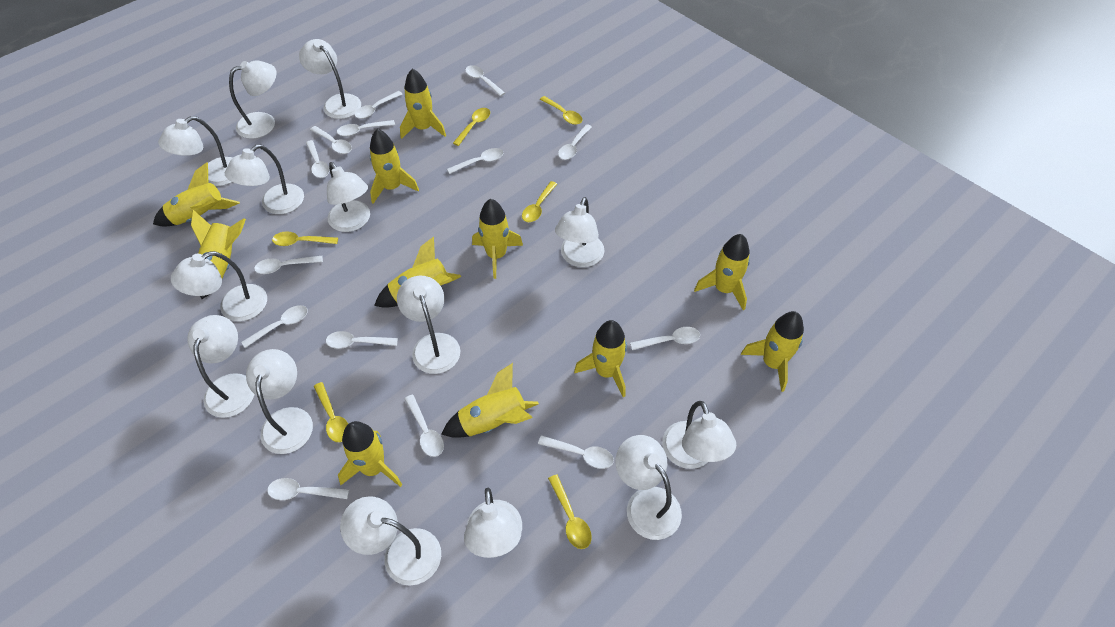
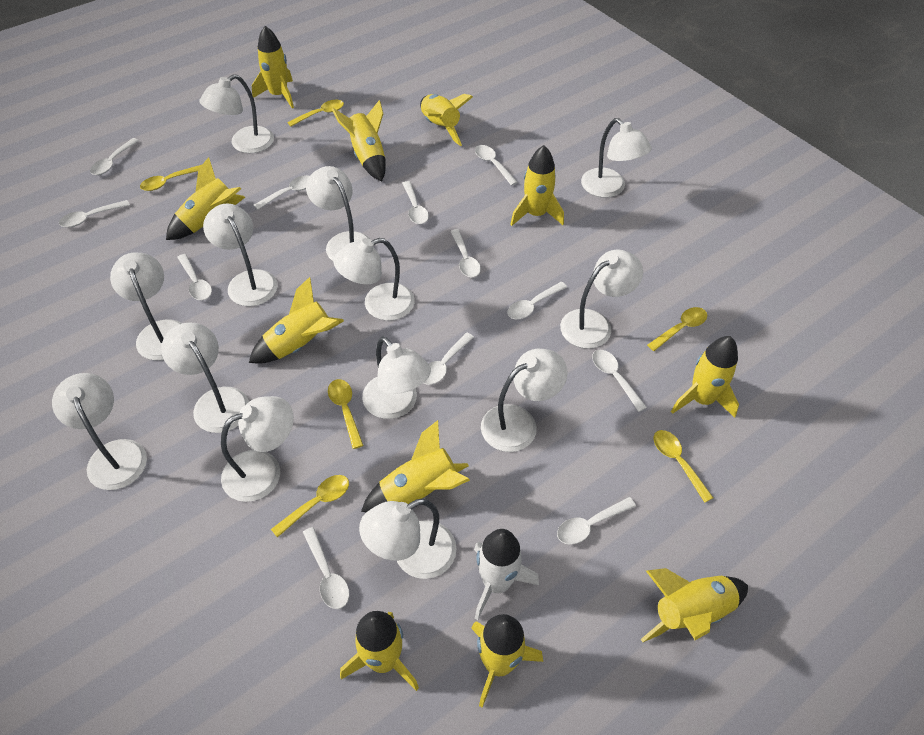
white lamp: [158,116,233,186] [171,251,267,321] [187,315,254,418] [225,144,304,214] [229,60,277,139] [246,349,313,454] [299,39,361,119] [327,162,370,232] [340,496,441,586] [397,276,460,374] [464,488,522,558] [555,197,605,267] [616,435,682,540] [662,401,736,469] = 14 -> [52,373,147,490] [110,253,182,360] [161,322,249,433] [200,74,274,153] [203,203,277,306] [221,396,294,502] [306,166,371,261] [333,238,414,321] [359,499,456,579] [362,336,431,419] [481,349,568,452] [560,250,643,349] [581,118,652,198] = 13
white rocket: none = 0 -> [474,529,539,620] = 1
white spoon: [241,305,308,348] [254,256,323,274] [267,478,349,500] [306,140,330,178] [310,126,352,154] [326,331,398,349] [337,120,395,137] [355,91,403,119] [405,395,444,457] [447,148,503,174] [465,65,505,96] [538,435,614,469] [558,124,592,160] [630,327,700,350] = 14 -> [59,200,130,228] [90,138,139,175] [177,254,212,300] [254,175,309,210] [303,527,349,609] [402,181,429,224] [424,333,474,385] [450,229,481,277] [475,145,518,186] [507,282,567,319] [557,497,636,545] [592,350,647,412] = 12

